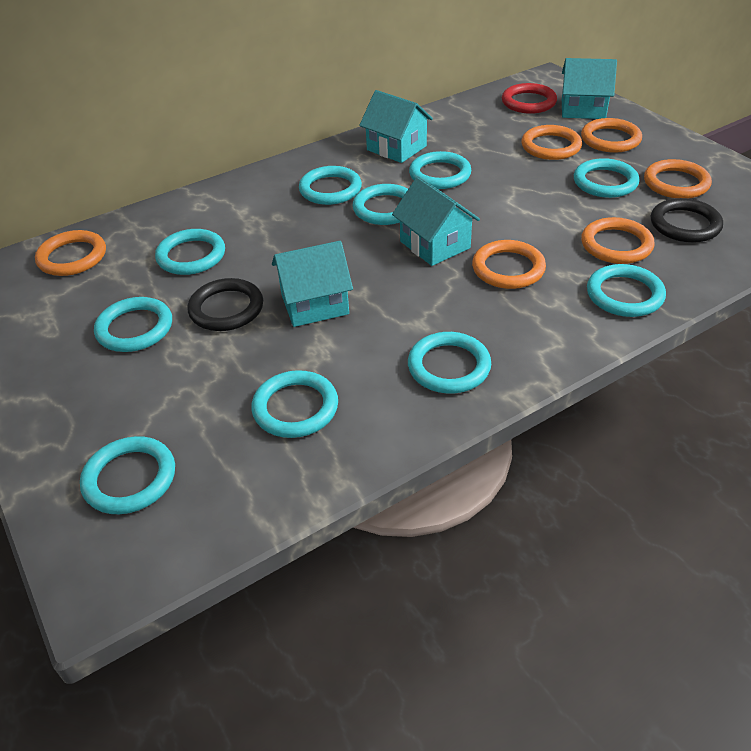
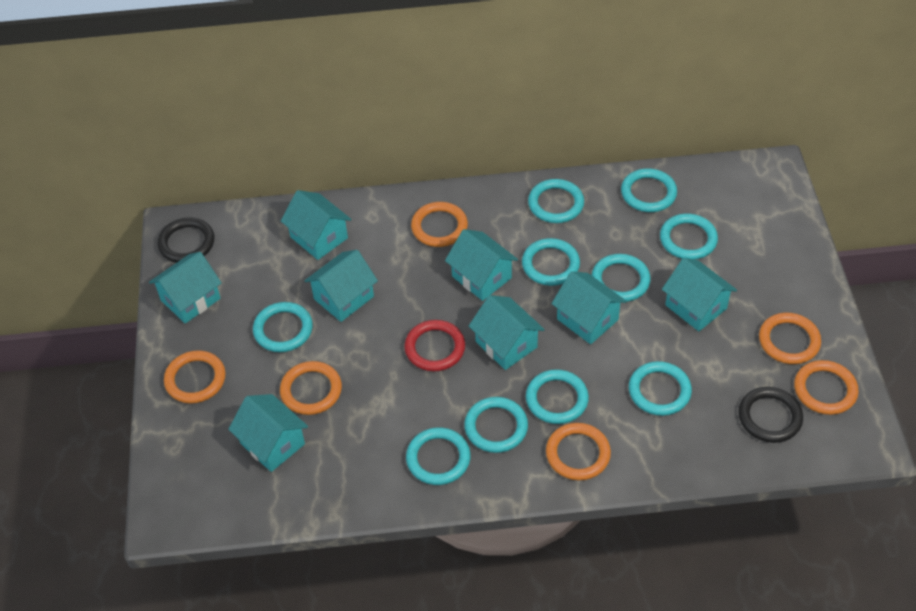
turquoise house: [272,241,353,327] [359,90,433,163] [392,176,480,266] [562,58,617,119] = 4 -> [149,252,222,324] [228,394,308,472] [281,190,351,260] [304,250,378,322] [445,229,518,301] [469,295,545,370] [551,271,627,344] [662,258,737,331] = 8

